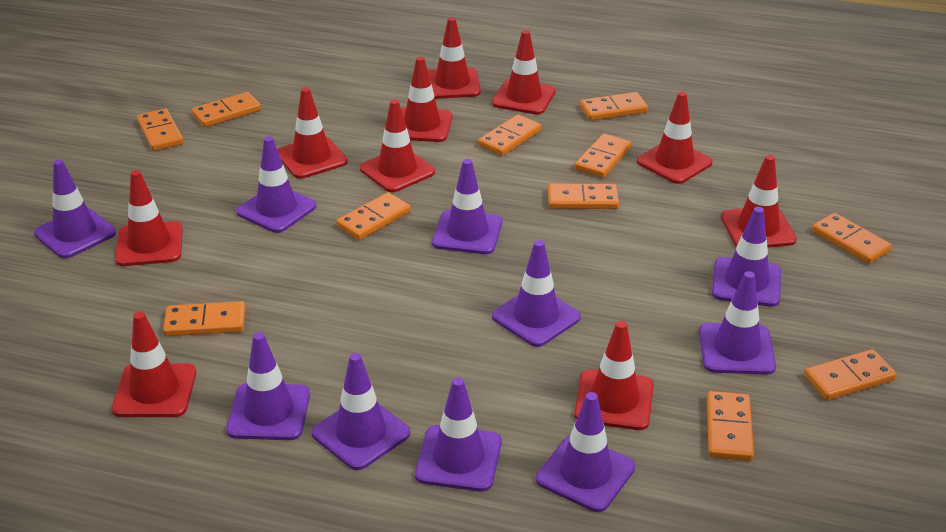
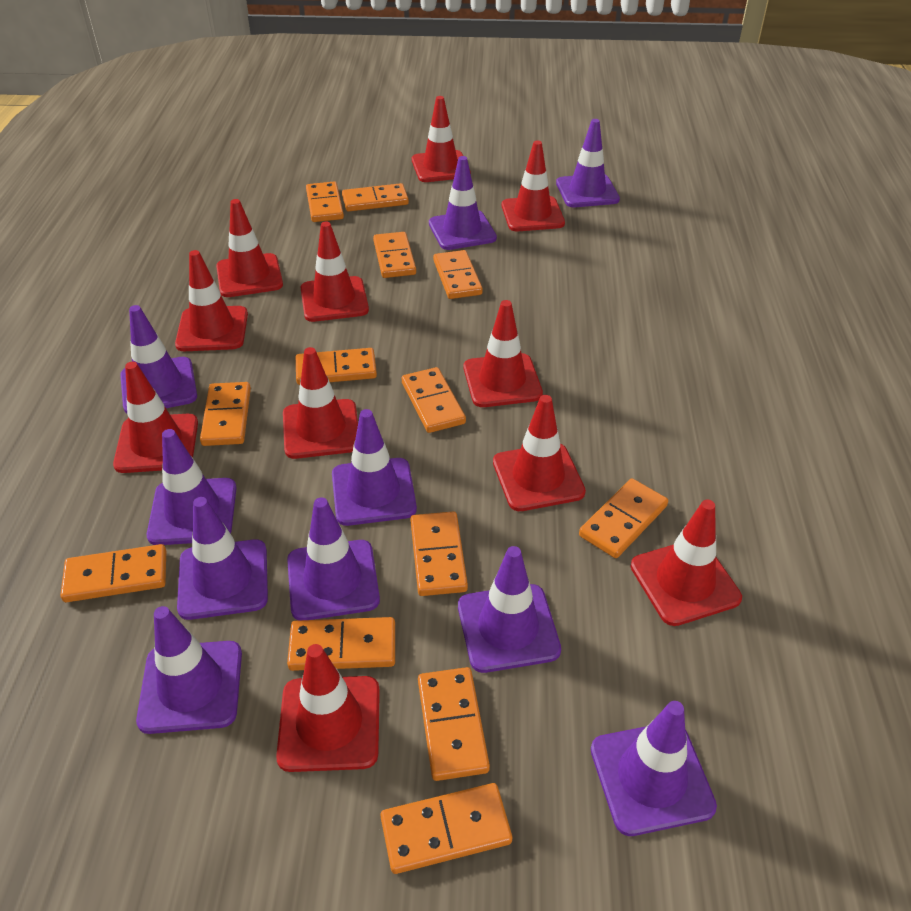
orange domino: [137,109,184,151] [163,301,245,336] [192,92,261,127] [336,192,411,240] [478,115,542,156] [548,184,619,209] [575,133,632,178] [580,92,648,121] [707,391,754,461] [804,349,897,400] [812,213,892,264] = 11 -> [60,544,166,602] [200,382,251,446] [287,617,395,671] [296,348,377,385] [306,181,344,222] [342,183,409,212] [373,232,416,278] [380,783,512,874] [402,367,466,433] [410,512,468,596] [418,667,490,781] [433,250,483,299] [579,479,668,558] = 13
red traffic cone: [112,312,196,417] [115,170,183,266] [277,87,348,179] [360,99,435,192] [401,57,453,142] [428,17,481,99] [492,30,555,115] [574,321,654,430] [637,92,713,184] [721,155,797,248] = 10 -> [113,362,198,473] [175,250,248,351] [216,199,283,297] [276,644,380,772] [283,347,358,459] [300,222,369,322] [412,96,471,182] [464,300,543,407] [493,395,586,511] [502,141,565,231] [630,499,742,626] = 11

